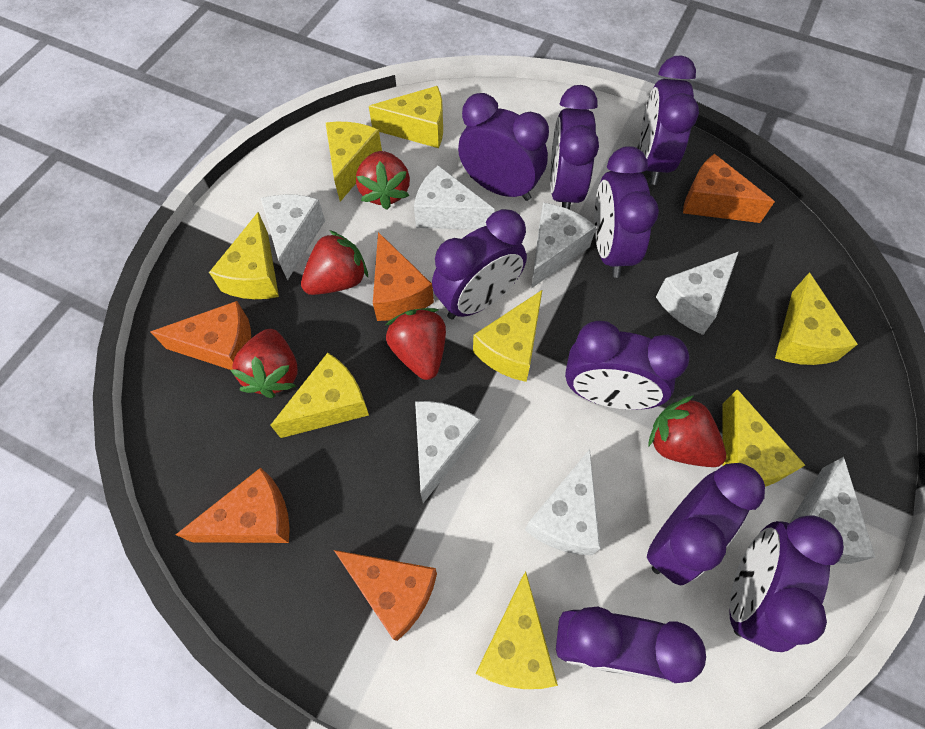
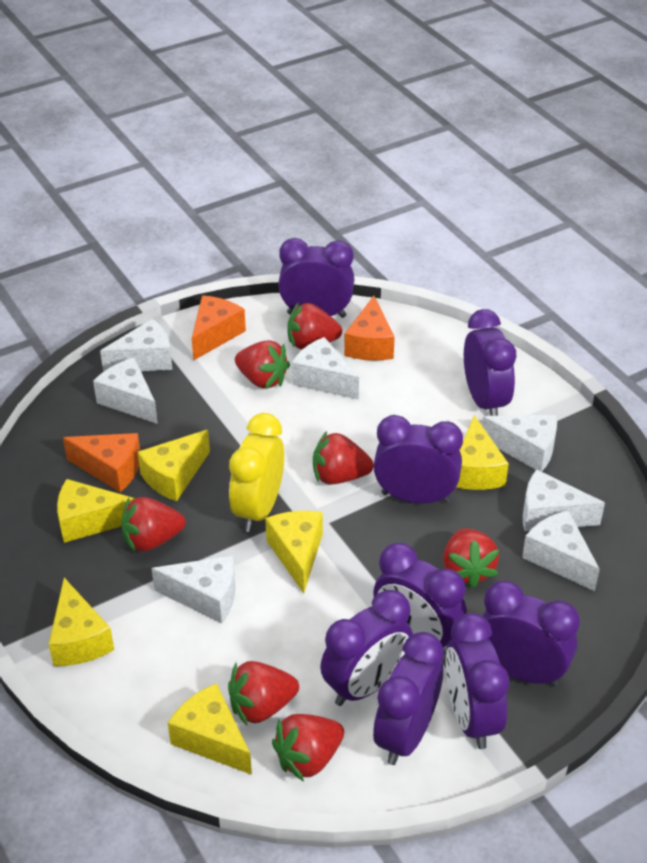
orange cheese: [151,301,251,370] [176,468,290,543] [334,550,437,641] [373,232,434,321] [683,154,775,223] = 5 -> [63,433,140,493] [192,295,246,360] [344,296,395,361] = 3
purple clock: [432,209,527,319] [458,93,549,201] [550,85,599,210] [556,607,706,683] [565,321,689,410] [594,146,659,278] [639,55,699,185] [647,463,765,586] [729,516,844,652] = 9 -> [278,238,354,318] [320,590,413,706] [373,543,467,655] [373,632,444,765] [374,415,463,504] [446,613,509,749] [464,309,516,416] [483,580,580,687] = 8
red strawberry: [231,329,298,398] [301,230,368,295] [356,151,410,210] [386,308,446,380] [648,395,726,467] = 5 -> [121,497,186,552] [228,661,299,725] [235,340,290,389] [272,714,344,782] [287,302,342,349] [313,431,374,484] [443,528,499,588] = 7
yellow cheese: [209,212,279,299] [270,353,369,438] [326,122,382,202] [369,86,443,148] [473,289,543,382] [475,572,558,689] [723,389,805,487] [775,273,858,365] = 8 -> [49,578,114,666] [57,479,135,543] [138,430,210,502] [168,683,252,775] [265,511,323,593] [456,415,509,490] = 6
yellow clock: none = 0 -> [229,413,284,532] = 1

